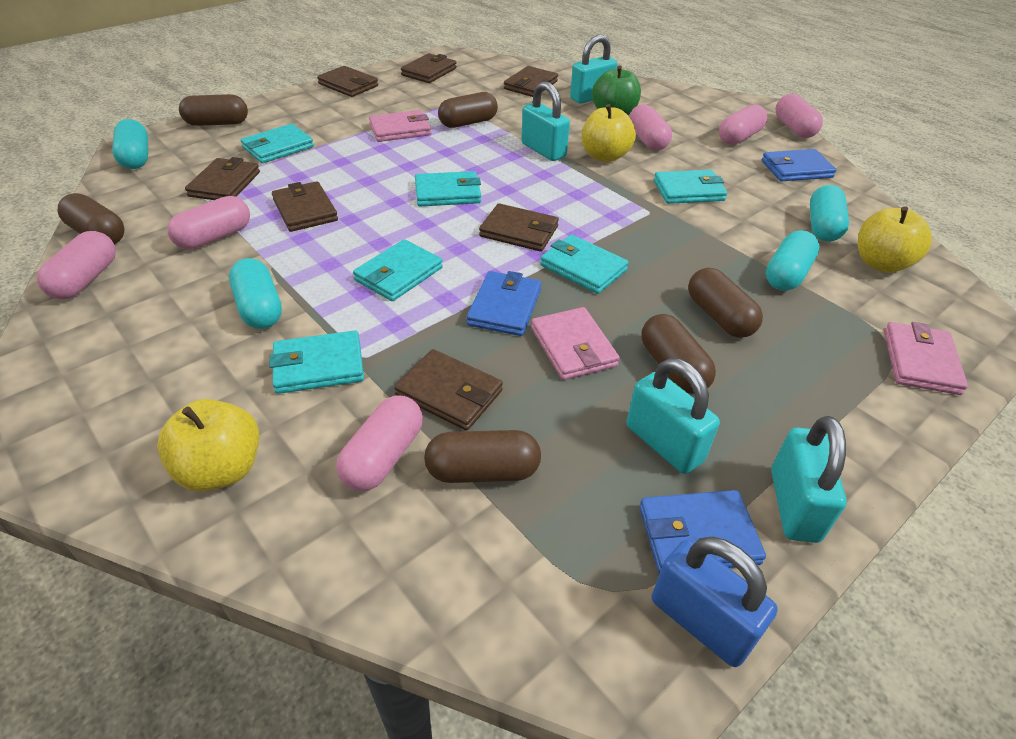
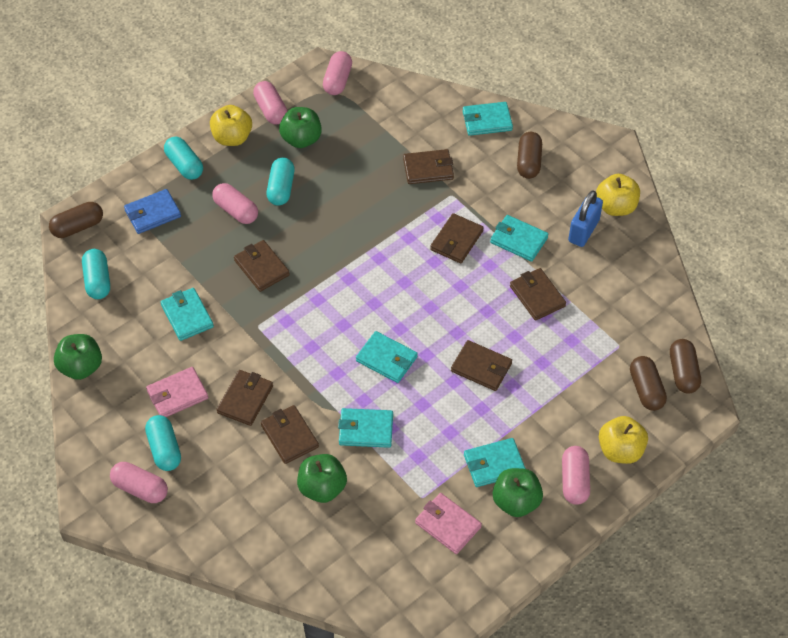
blue wallet: [467,271,541,336] [639,490,766,573] [762,149,837,182] = 3 -> [124,189,181,234] = 1
brown capsule: [58,193,124,244] [179,94,248,126] [424,430,541,483] [438,92,498,128] [641,314,716,394] [688,268,763,338] = 6 -> [49,202,103,238] [517,132,542,179] [630,356,667,411] [670,339,701,394] = 4
green apple: [592,66,641,115] = 1 -> [54,334,102,380] [279,107,322,148] [297,454,347,503] [493,468,543,517] = 4
pink capsule: [37,231,116,299] [167,196,250,249] [336,395,423,491] [629,104,672,150] [719,104,767,145] [776,94,823,138] = 6 -> [110,462,168,503] [212,183,258,224] [253,81,287,124] [323,51,352,95] [562,446,590,505] = 5
pink wallet: [369,110,431,142] [531,307,620,380] [884,322,968,395] = 3 -> [146,367,208,417] [415,493,482,554] = 2
turquoise padlock: [521,81,570,161] [570,35,617,104] [627,358,720,474] [771,416,847,543] = 4 -> none = 0

